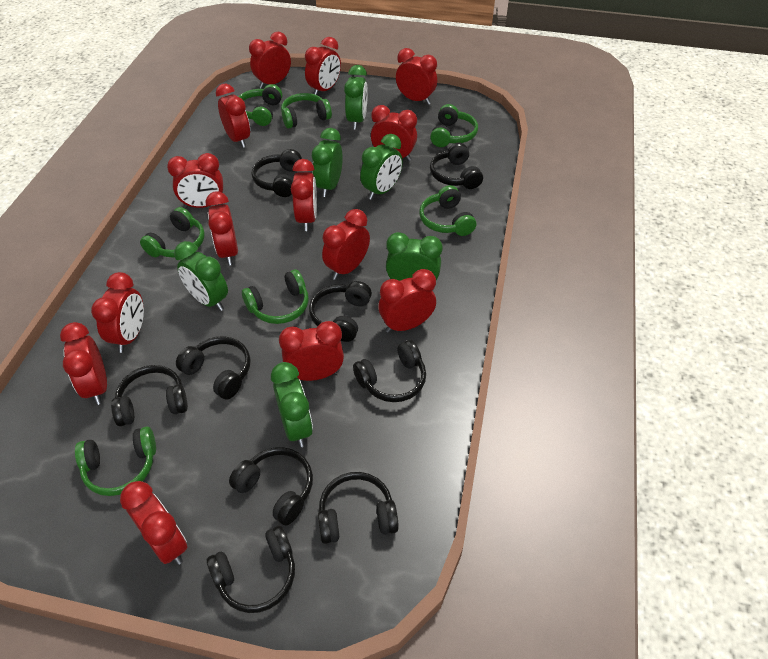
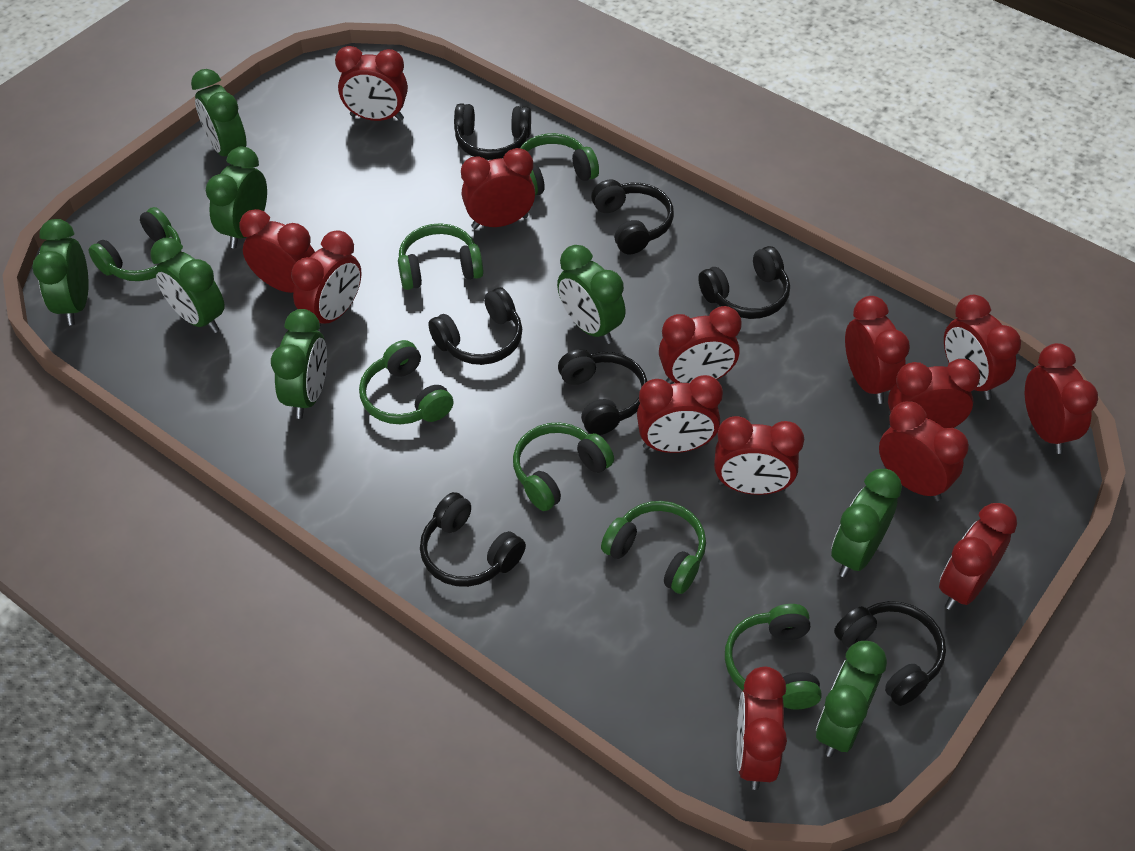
black headphones: [111,365,188,426] [176,336,251,400] [207,525,295,613] [229,447,313,526] [252,149,302,197] [309,281,372,342] [318,472,399,544] [353,340,426,402] [430,143,483,189] = 9 -> [420,492,526,587] [428,287,522,365] [454,103,531,160] [558,349,647,435] [591,179,674,254] [698,246,790,319] [834,601,946,706] = 7
green clock: [174,241,228,311] [271,362,313,447] [312,128,343,197] [344,65,368,130] [360,134,403,200] [386,232,443,281] = 6 -> [32,219,89,325] [150,238,225,333] [191,69,247,156] [206,147,267,248] [271,309,327,419] [557,245,626,344] [816,641,887,757] [831,469,902,578] = 8

